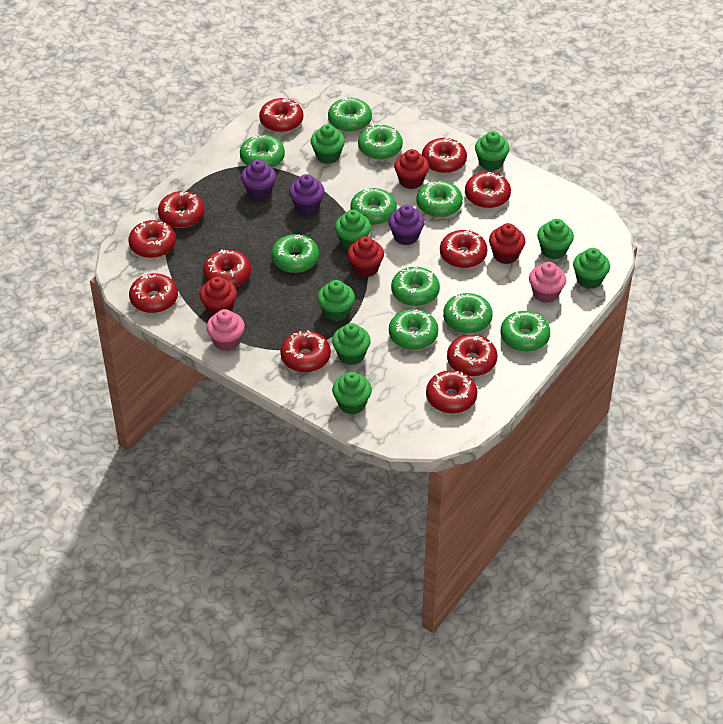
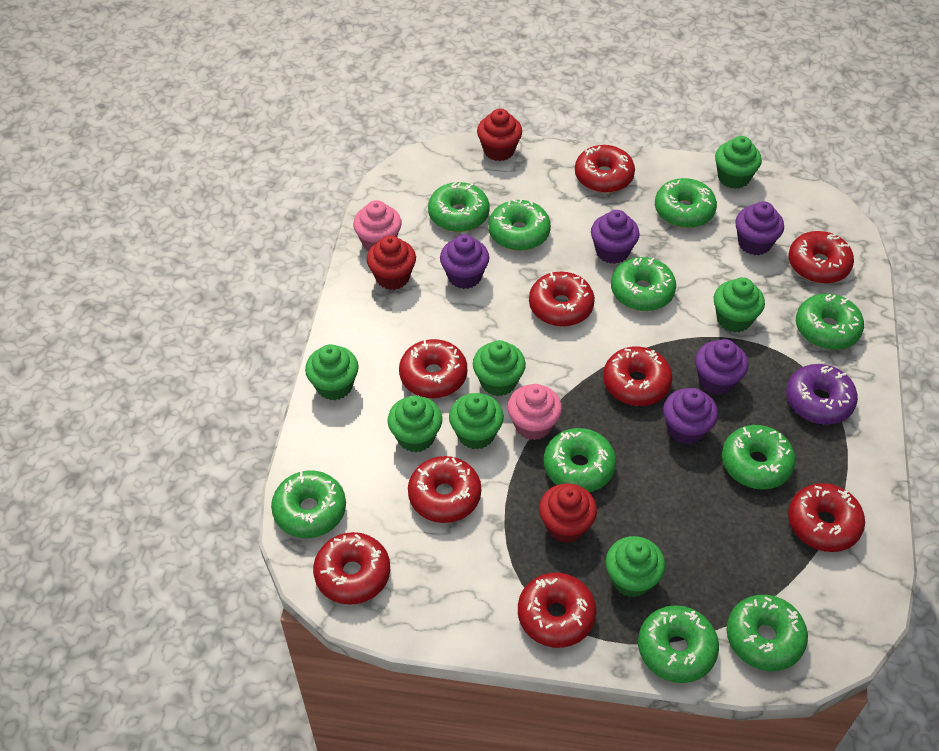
green cupcake: [311,124,345,164] [317,280,355,322] [332,323,371,365] [332,372,372,414] [335,210,371,249] [475,131,509,171] [537,219,574,259] [573,248,610,289] = 8 -> [305,344,359,400] [388,396,442,452] [449,393,504,450] [473,340,526,396] [605,536,665,598] [714,277,765,333] [715,136,762,189] = 7
purple cupcake: [241,160,276,200] [289,174,325,214] [388,205,425,245] = 3 -> [440,234,489,289] [591,210,640,264] [663,388,718,445] [695,339,748,395] [735,201,784,255] = 5
purple donut: none = 0 -> [786,364,858,425] = 1
red cupcake: [199,276,237,316] [347,236,384,277] [394,149,429,189] [489,223,526,264] = 4 -> [367,235,416,290] [477,109,522,161] [539,483,597,543] = 3
red donut: [129,220,176,258] [129,273,178,313] [158,191,205,228] [203,249,251,287] [259,98,303,132] [280,330,331,373] [422,138,467,173] [426,370,477,414] [440,230,487,268] [447,334,497,376] [465,172,511,208] = 11 -> [313,532,390,605] [399,339,467,398] [408,456,481,523] [518,573,597,648] [529,272,595,327] [575,145,635,193] [603,346,673,406] [788,231,854,284] [788,483,865,552] = 9

